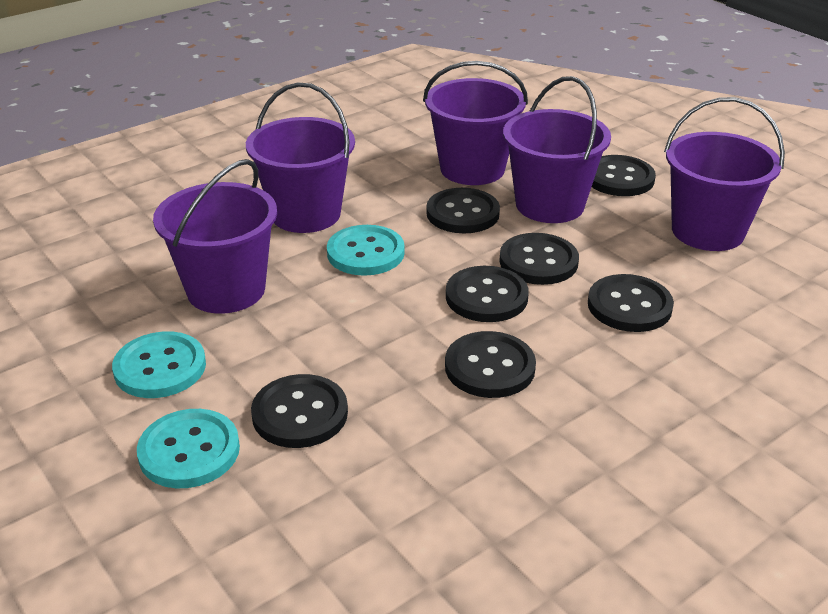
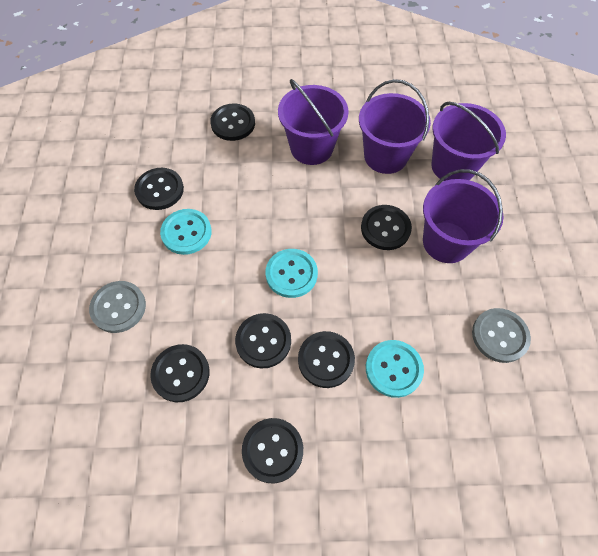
grey button: none = 0 -> [89,281,146,333] [472,308,531,363] = 2
purple bucket: [153,159,277,314] [246,82,355,233] [423,61,528,185] [503,76,611,223] [664,97,785,251] = 5 -> [278,79,349,165] [359,79,431,174] [423,169,504,263] [431,102,506,181] = 4

